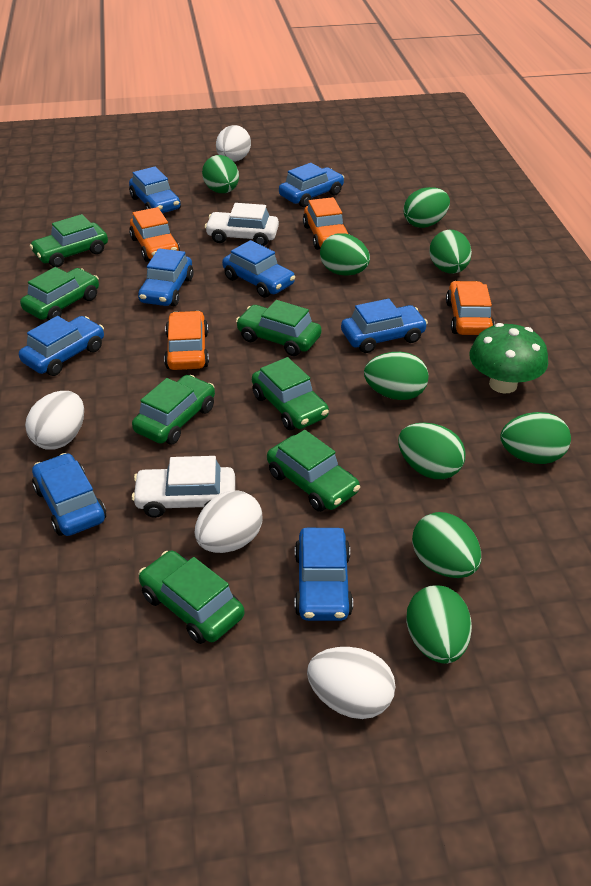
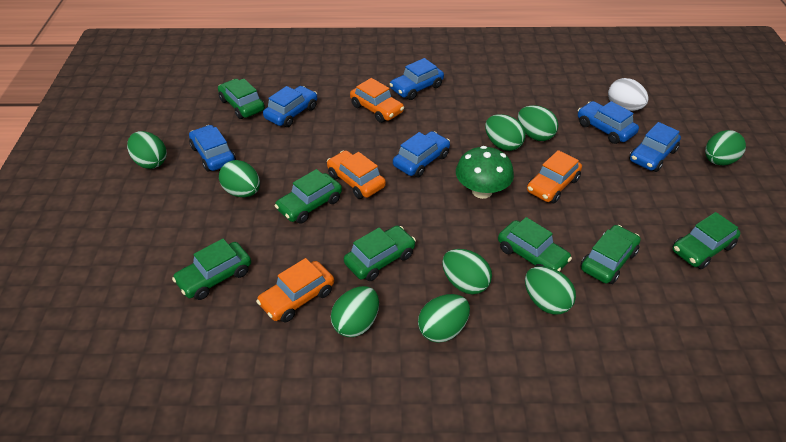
blue car: [19,316,104,376] [32,453,106,536] [129,166,181,213] [138,248,194,306] [222,240,295,298] [279,163,344,207] [295,528,353,621] [341,298,428,353] = 8 -> [189,125,236,172] [263,86,317,127] [389,58,444,100] [393,131,450,177] [578,101,639,144] [629,122,681,172] = 6
white car: [132,456,235,518] [205,203,279,246] = 2 -> none = 0
white egg: [25,391,84,450] [195,491,263,553] [216,125,251,162] [307,647,396,719] = 4 -> [608,78,649,111] = 1

